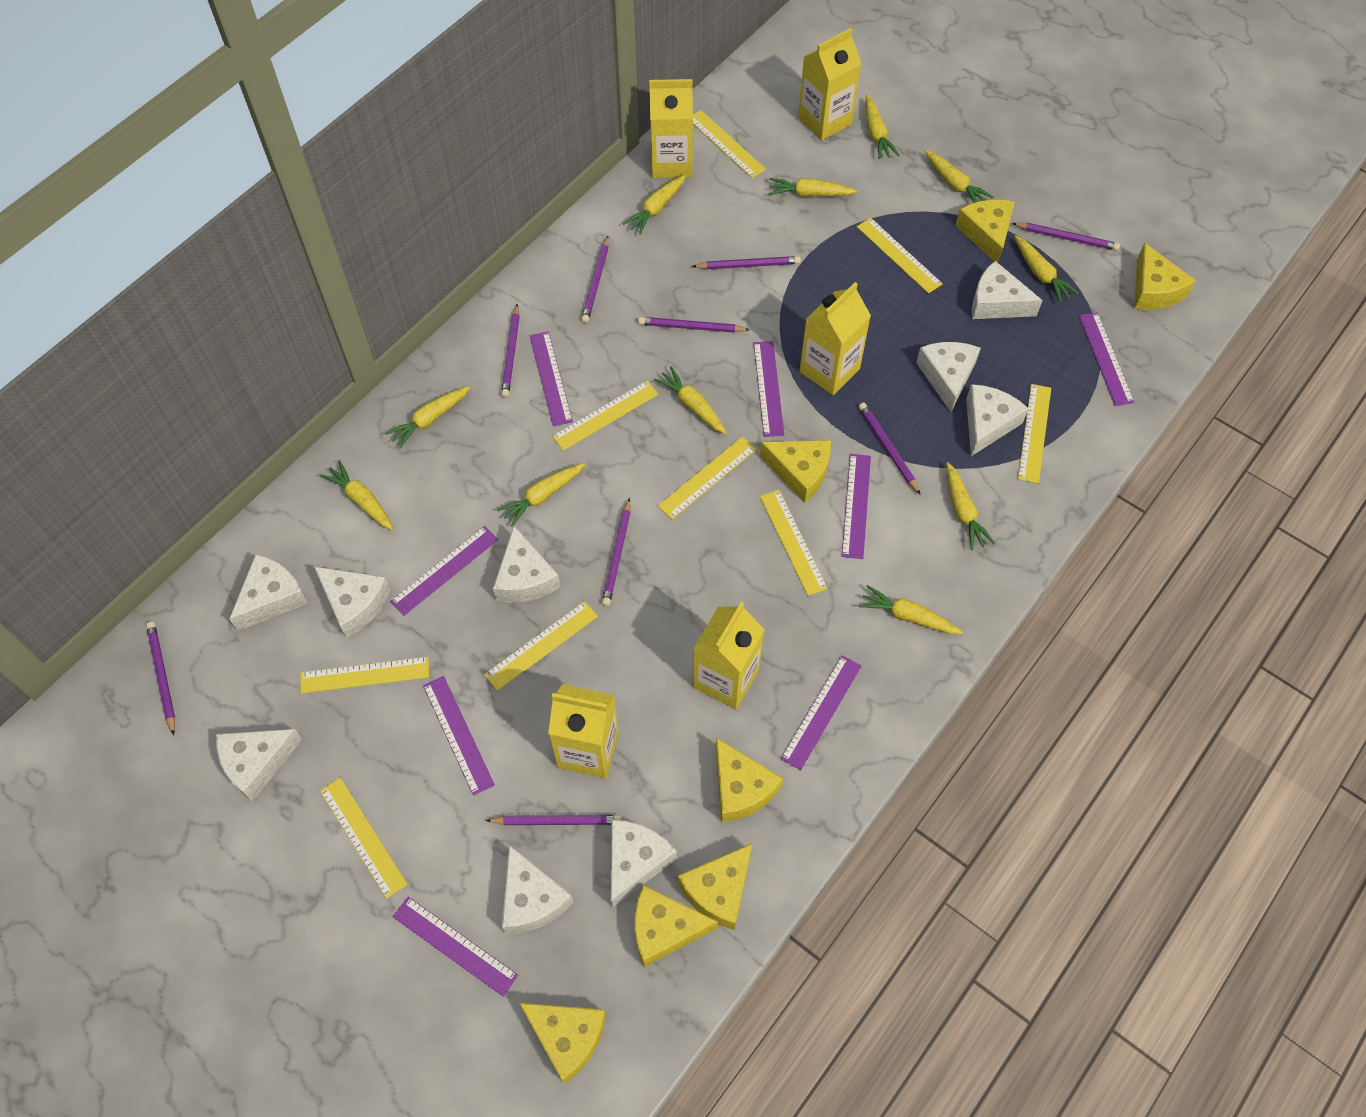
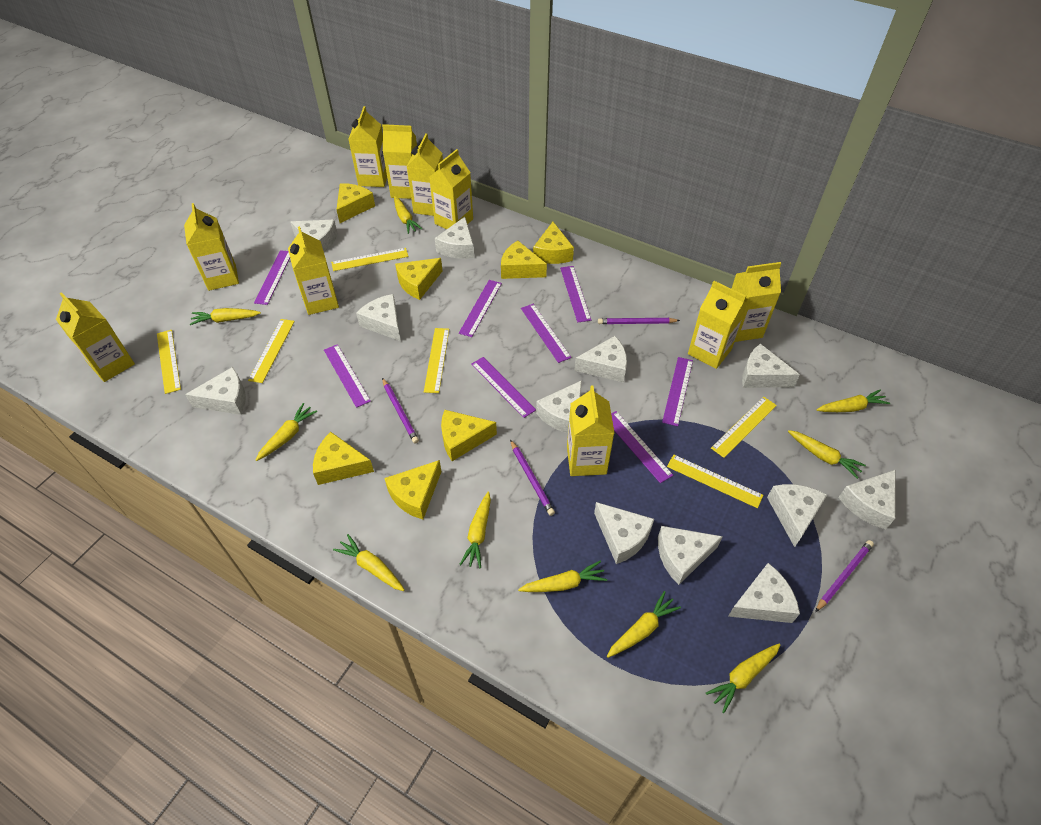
purple pencil: [146,622,175,735] [485,815,621,825] [501,304,520,398] [581,236,609,323] [602,498,630,606] [638,317,750,333] [692,256,801,269] [859,402,921,495] [1012,223,1120,251] = 9 -> [382,378,419,444] [510,440,555,516] [598,318,680,324] [815,540,874,612] = 4
white cheese: [216,729,302,801] [229,554,309,631] [314,567,391,638] [493,526,560,603] [502,845,574,934] [611,820,677,908] [916,342,981,412] [966,384,1029,456] [972,261,1043,319] = 9 -> [185,367,246,415] [290,220,338,252] [356,294,401,341] [435,217,474,259] [536,380,582,433] [574,336,627,383] [594,502,654,564] [658,526,723,585] [728,563,800,623] [742,344,800,388] [767,484,827,547] [838,470,895,529] = 12
yellow carrot: [320,460,393,530] [385,386,470,449] [497,463,585,527] [623,174,686,234] [654,366,727,434] [769,178,857,197] [859,585,963,634] [865,95,899,159] [925,150,993,203] [946,462,995,550] [1014,235,1079,303] = 11 -> [190,308,261,325] [256,403,317,461] [333,534,405,591] [394,196,422,234] [459,492,491,568] [518,561,607,592] [607,591,681,658] [706,644,781,713] [788,430,866,479] [816,389,890,412] = 10
yellow carton: [548,684,619,778] [649,79,693,178] [693,602,764,709] [798,28,861,141] [799,282,871,395] = 5 -> [56,292,135,382] [184,203,239,291] [288,226,339,315] [348,106,387,187] [382,124,417,199] [407,133,443,216] [429,149,473,229] [567,386,614,476] [688,281,748,369] [732,262,781,342] = 10
yellow ruler: [301,657,429,694] [320,778,408,899] [484,601,598,691] [552,381,659,451] [658,437,757,519] [693,110,766,178] [760,490,828,596] [857,218,943,294] [1018,384,1051,483] = 9 -> [157,330,181,394] [248,319,295,383] [331,248,409,271] [424,328,449,393] [667,454,763,508] [711,397,777,458] = 6

